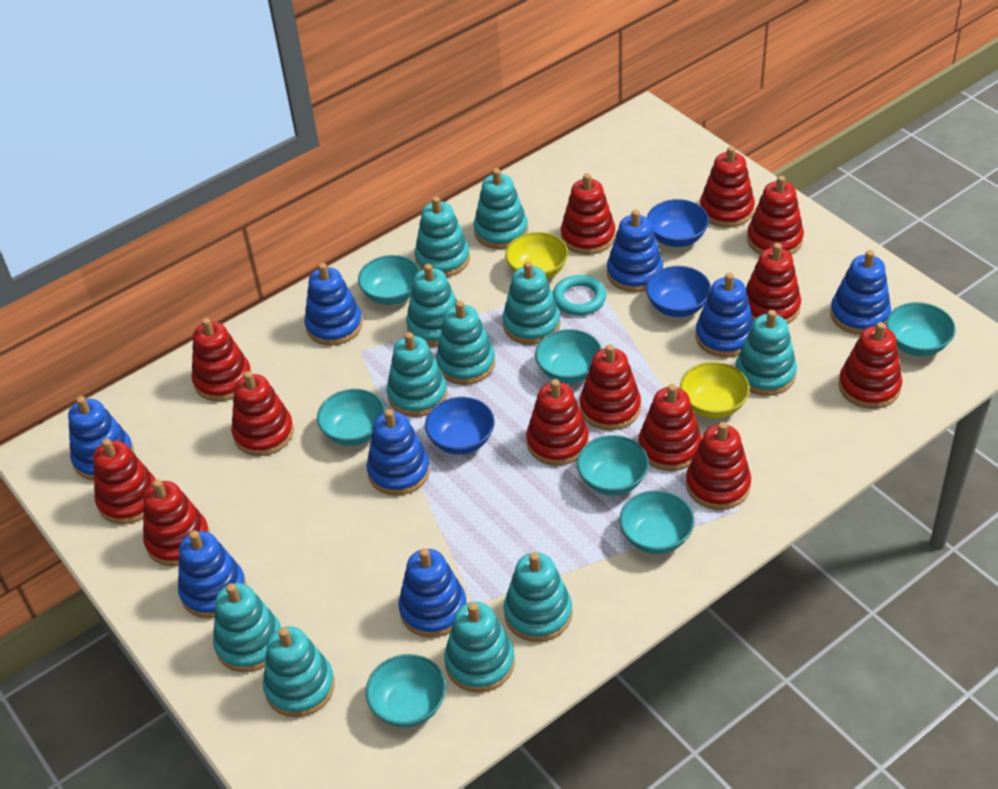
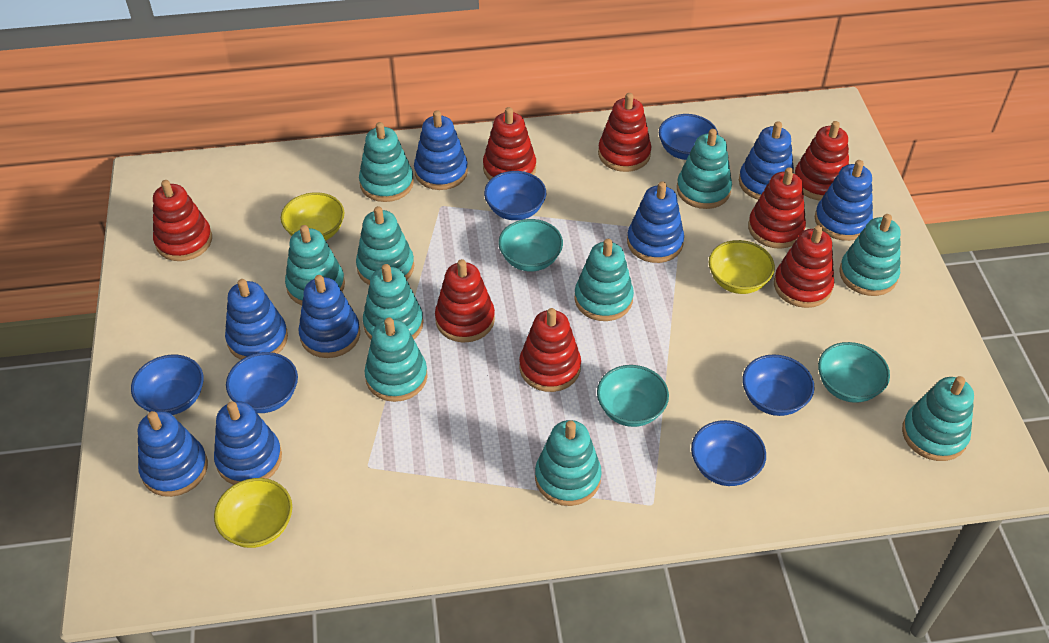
blue bowl: [425,397,495,455] [646,266,711,317] [647,199,709,247] = 3 -> [131,355,204,415] [226,352,298,413] [484,171,546,220] [659,114,718,160] [691,420,766,486] [742,354,815,416] = 6
red stacking toy: [93,438,156,524] [143,479,210,566] [191,318,251,401] [231,371,294,456] [526,379,589,466] [561,173,616,255] [580,344,641,430] [639,384,702,471] [686,422,751,510] [700,146,755,227] [746,243,801,324] [747,176,804,255] [838,322,902,409] = 13 -> [153,180,212,261] [435,259,495,343] [483,107,536,180] [519,308,581,392] [598,93,651,172] [748,167,806,249] [774,225,834,308] [794,121,849,201] = 8
turquoise bowl: [317,389,386,446] [358,255,420,305] [366,654,446,727] [535,329,602,384] [577,435,649,496] [619,490,694,554] [886,302,955,356] = 7 -> [498,219,563,271] [597,365,669,427] [818,342,890,403] = 3
turquoise ring: [553,275,606,315] = 1 -> none = 0
turquoise stacking toy: [213,583,281,672] [263,626,335,717] [387,332,447,417] [406,264,457,347] [415,196,470,277] [436,301,495,385] [444,602,515,693] [474,168,528,249] [502,261,560,345] [504,552,572,642] [735,310,797,396] = 11 -> [285,225,345,306] [356,206,414,285] [359,122,414,202] [363,264,424,339] [364,318,428,402] [535,420,602,506] [574,239,634,321] [677,129,732,209] [839,214,901,296] [902,376,974,461] = 10
yellow bowl: [505,232,568,280] [680,362,750,419] = 2 -> [214,478,292,548] [281,192,344,241] [709,240,775,294] = 3

